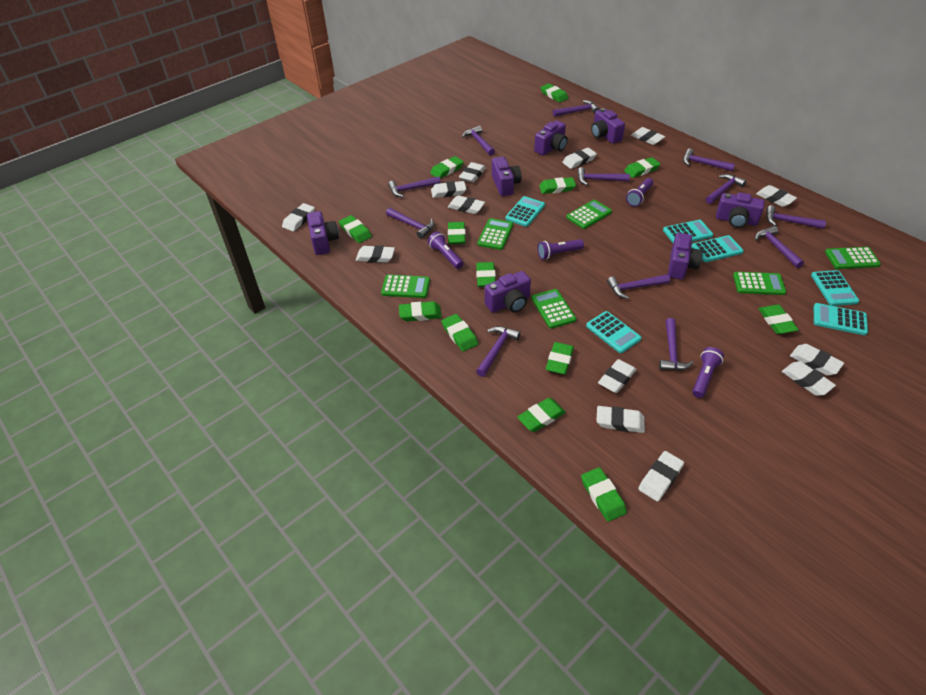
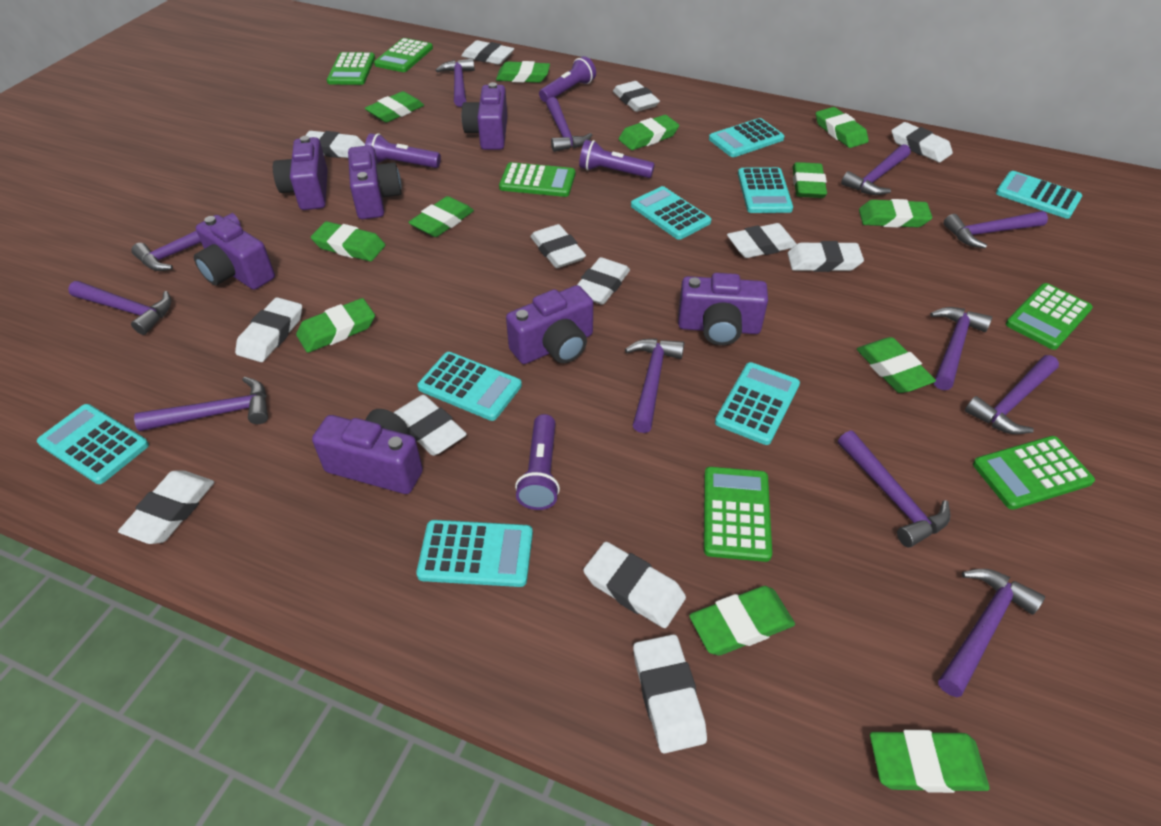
green eraser: [339,215,372,243] [399,301,442,322] [430,156,464,178] [441,314,478,352] [448,222,466,244] [476,262,496,287] [517,398,566,432] [539,177,576,194] [540,83,568,102] [546,342,574,375] [581,467,627,522] [624,157,660,178] [758,305,799,334] = 13 -> [296,298,375,353] [311,221,385,261] [365,91,424,123] [408,196,474,237] [496,61,550,83] [619,115,679,150] [689,586,795,656] [793,162,827,198] [816,107,869,148] [857,337,936,393] [859,199,932,228] [870,730,990,793] = 12
turquoise calculator: [505,196,545,227] [586,311,642,353] [663,220,713,243] [691,235,744,262] [811,270,859,306] [814,303,868,335] = 6 -> [37,404,149,484] [416,520,533,587] [417,352,522,421] [631,186,711,240] [709,118,784,157] [715,362,800,445] [738,167,793,213] [996,171,1082,219] = 8

